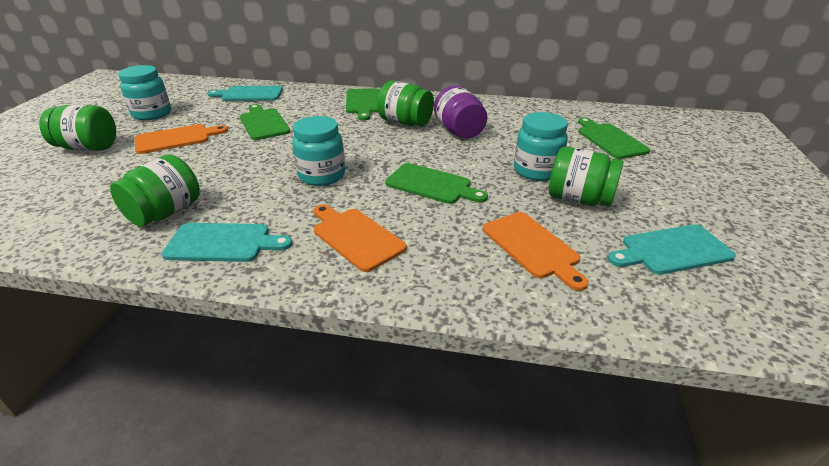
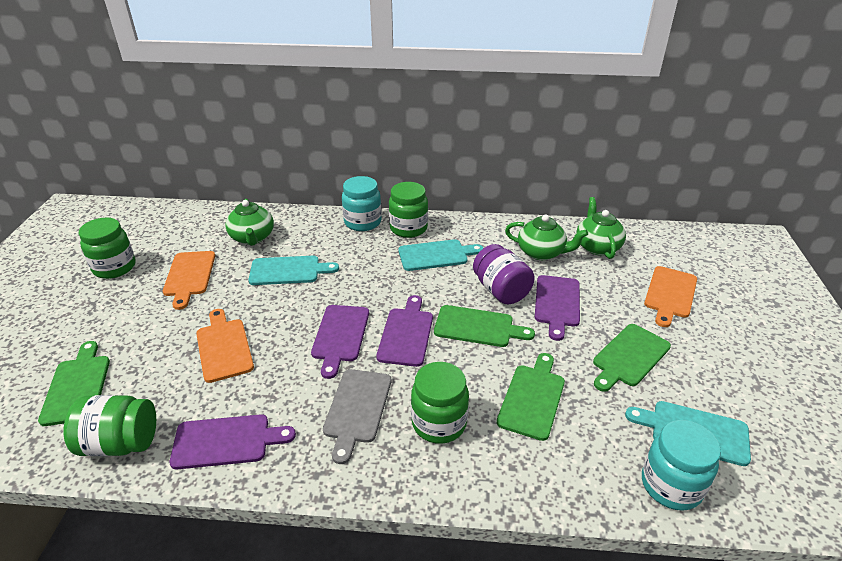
green teapot: none = 0 -> [225,199,274,246] [505,214,588,260] [577,197,626,259] = 3
grey cutting board: none = 0 -> [323,369,391,464] = 1
purple cutting board: none = 0 -> [169,414,296,469] [311,305,369,379] [376,295,433,367] [535,275,580,341] = 4
turquoise jar: [118,65,171,120] [292,116,345,186] [514,112,568,181] = 3 -> [342,176,381,231] [642,420,721,511] = 2

